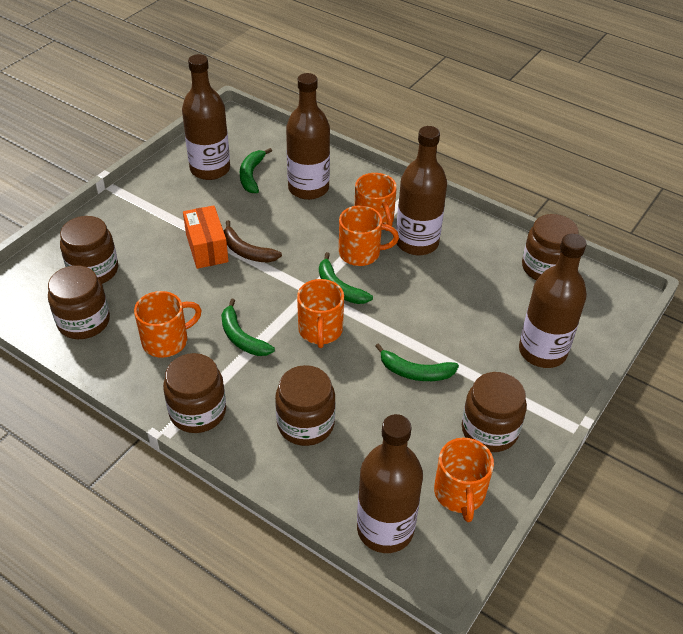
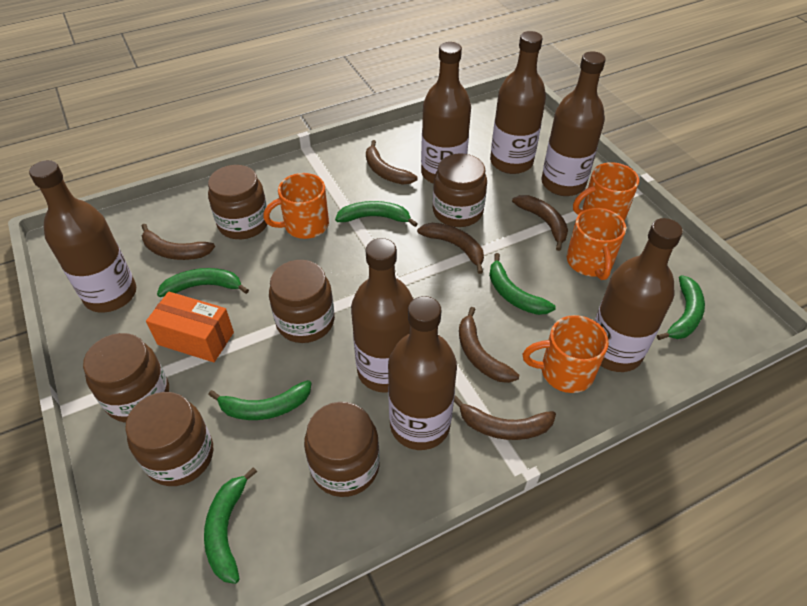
brown banana: [223,220,282,263] = 1 -> [142,224,215,260] [366,140,418,185] [417,223,484,274] [454,395,556,440] [459,307,519,383] [512,195,568,251] = 6
brown bottle: [182,54,230,180] [286,73,330,200] [357,414,423,553] [396,126,447,255] [519,234,587,368] = 5 -> [29,160,136,313] [351,238,414,393] [388,296,457,450] [421,42,471,184] [490,31,546,174] [541,51,606,196] [594,218,683,372] = 7
green banana: [221,299,275,356] [240,148,272,193] [319,252,373,304] [375,343,459,381] = 4 -> [157,268,249,297] [204,467,257,584] [208,380,311,420] [335,201,418,227] [489,253,556,315] [657,275,705,340] = 6
orange mug: [134,291,202,358] [297,279,344,348] [339,205,399,266] [355,173,397,231] [434,438,494,522] = 5 -> [263,173,329,239] [523,315,609,393] [567,208,626,280] [573,162,639,221] = 4

